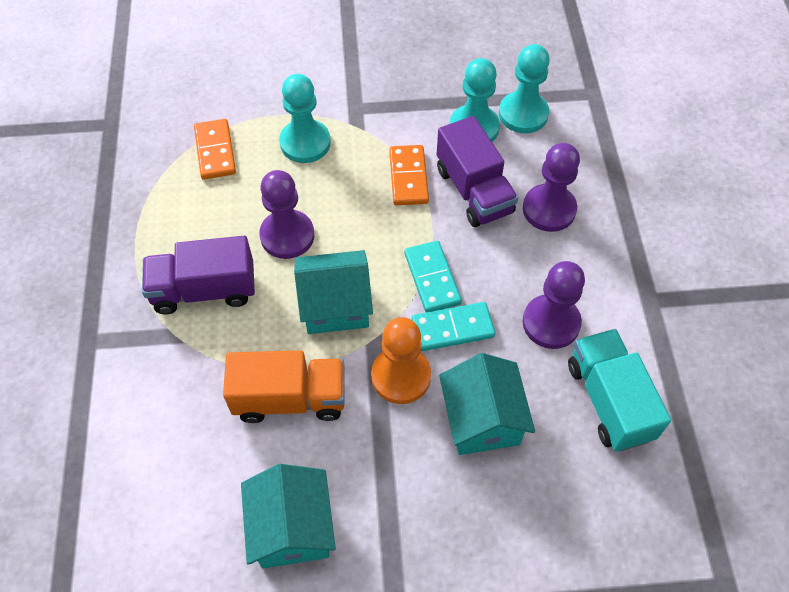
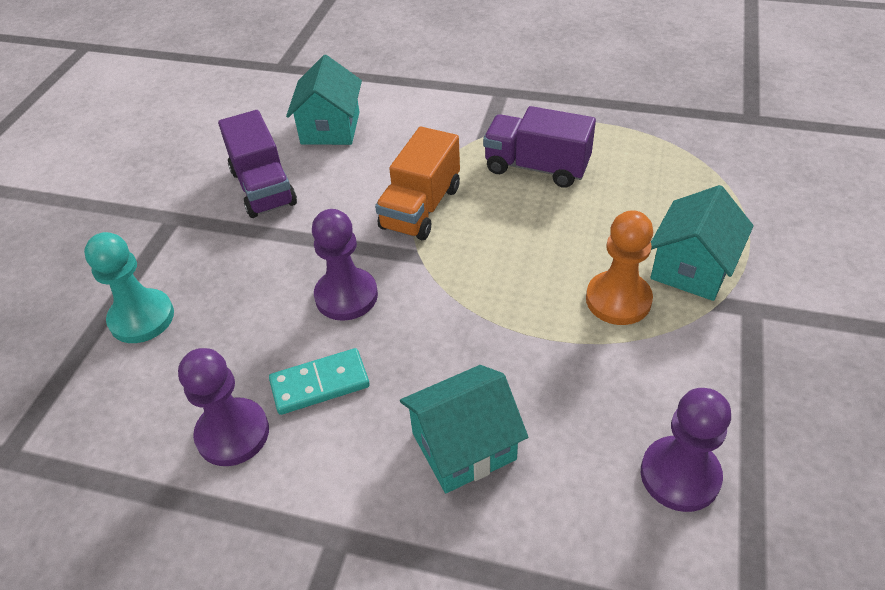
orange domino: [194,119,236,180] [389,145,429,205] = 2 -> none = 0
turquoise domino: [404,241,462,312] [412,302,495,351] = 2 -> [269,348,370,415] = 1
turquoise pawn: [279,74,331,163] [449,58,500,142] [499,44,550,133] = 3 -> [84,232,174,343] = 1
turquoise truck: [568,329,671,452] = 1 -> none = 0

